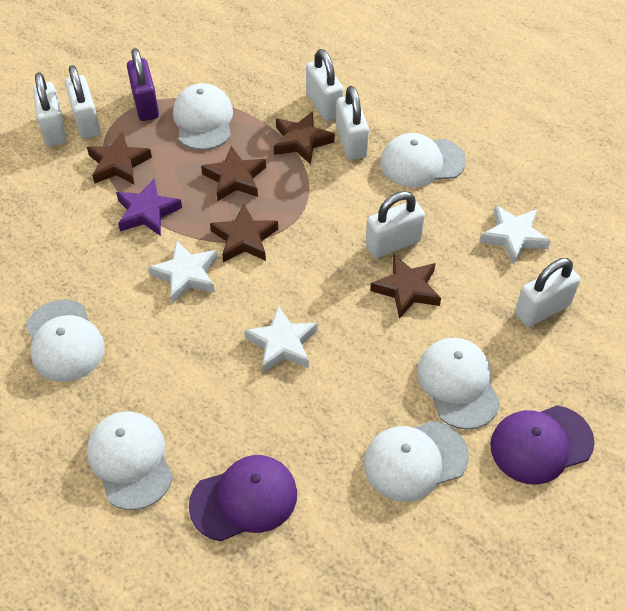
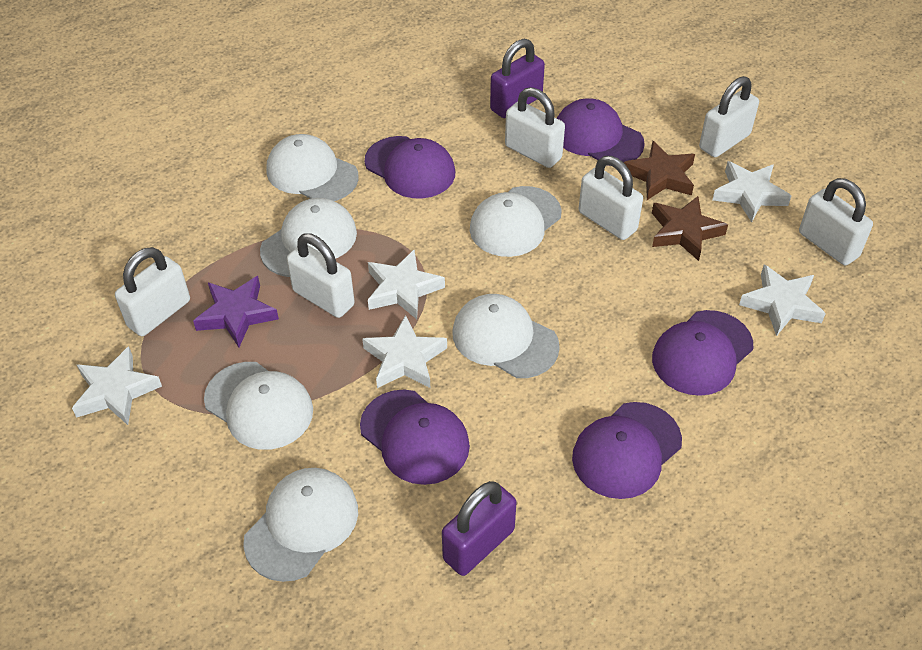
brown star: [87,132,152,184] [201,146,266,201] [210,204,278,262] [274,111,335,165] [370,254,441,319] = 5 -> [624,141,695,200] [652,196,728,261] = 2
purple cap: [189,455,297,541] [490,405,595,485] = 2 -> [360,390,470,485] [365,136,455,198] [557,98,645,166] [572,402,682,499] [652,310,753,396] = 5
purple padlock: [127,48,159,121] = 1 -> [442,481,517,576] [490,39,545,118] = 2
white star: [148,240,217,304] [244,305,317,373] [480,205,551,265] = 3 -> [72,346,162,425] [362,315,447,388] [368,250,445,319] [712,161,791,222] [739,264,826,336] = 5

